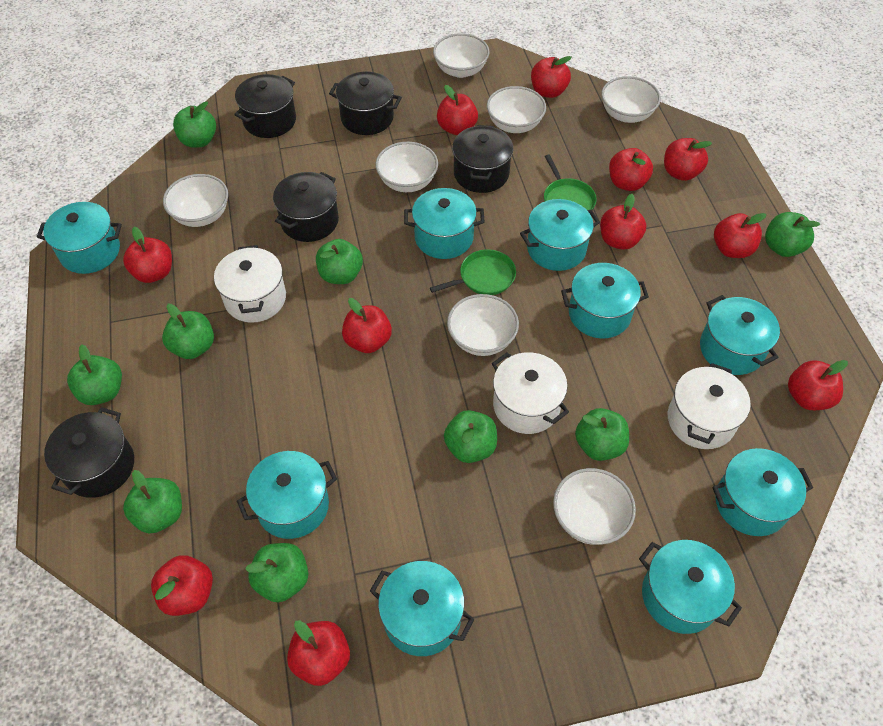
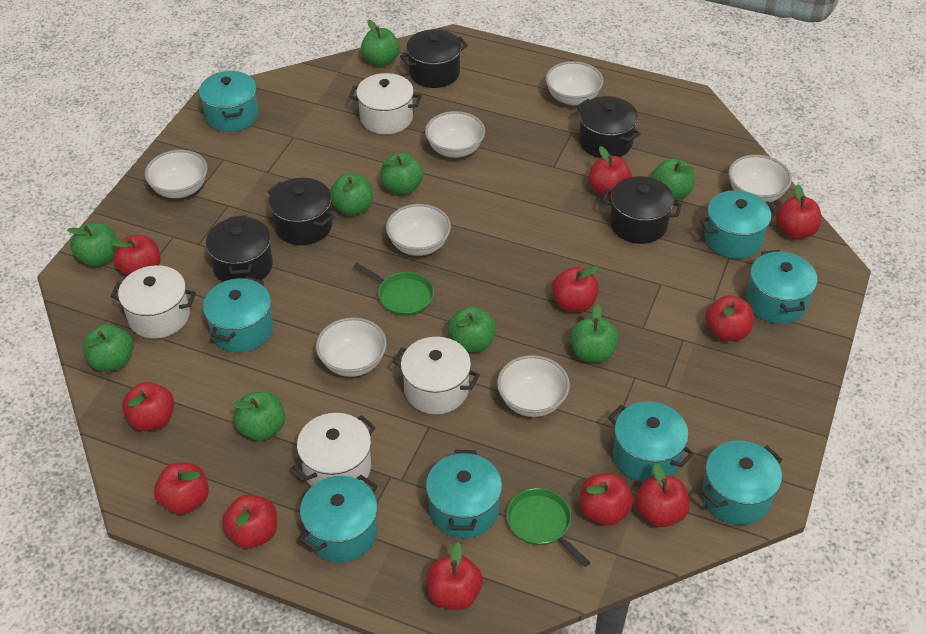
turquoise pot: [37,202,122,274] [237,451,337,539] [370,561,474,656] [404,188,484,259] [520,199,600,271] [561,263,649,338] [639,540,742,634] [700,295,780,375] [712,448,813,536] = 9 -> [199,71,259,132] [203,277,273,352] [300,475,378,562] [426,450,502,538] [608,401,694,482] [699,190,777,259] [702,441,783,525] [746,250,817,324] = 8
white pot: [214,245,286,323] [492,352,569,434] [668,363,751,449] = 3 -> [110,265,196,339] [292,413,376,487] [349,73,422,134] [393,337,480,414] = 4

